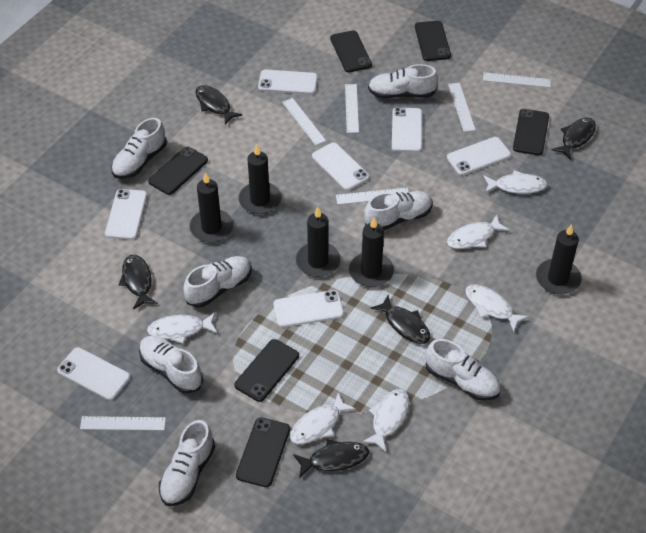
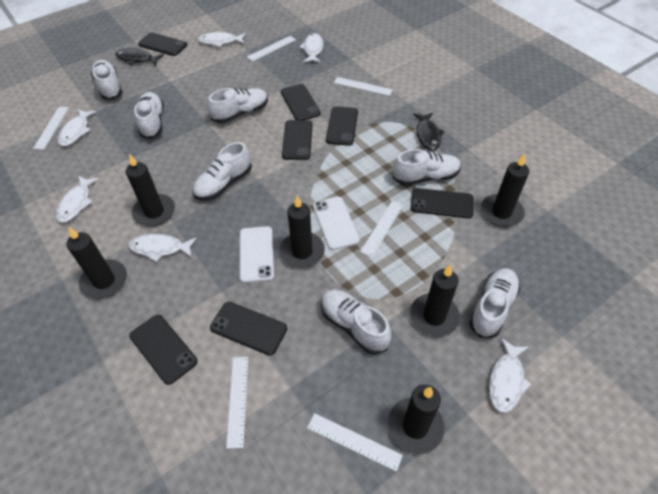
black candle: [190,172,233,243] [238,144,281,214] [296,207,340,277] [349,218,394,287] [536,224,581,294] = 5 -> [67,227,127,299] [126,154,175,227] [280,195,325,268] [388,384,445,454] [410,264,460,337] [481,154,529,227] = 6
black fish: [119,255,158,310] [195,85,243,125] [293,439,369,479] [370,295,430,344] [551,118,596,160] = 5 -> [115,48,164,65] [413,113,444,151] = 2
black phone: [148,147,208,195] [234,339,299,402] [236,417,290,487] [330,30,372,72] [415,21,451,61] [513,109,549,155] = 6 -> [129,314,198,385] [138,32,187,56] [210,302,287,356] [281,84,321,120] [282,120,312,160] [326,106,358,146] [411,188,474,218] = 7
white phone: [57,347,130,400] [105,189,147,240] [258,69,318,94] [274,290,344,327] [312,142,369,191] [392,107,422,152] [447,137,511,175] = 7 -> [240,226,274,283] [313,197,360,250] = 2

